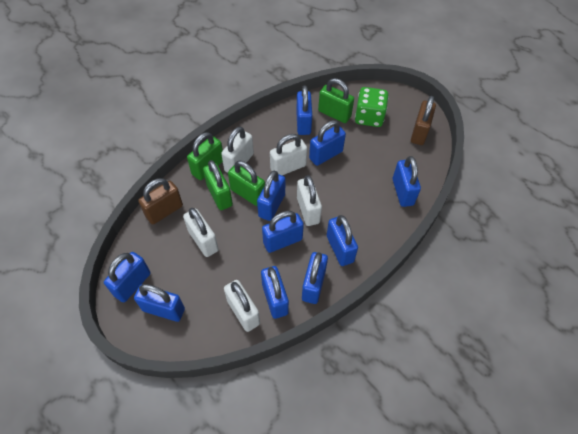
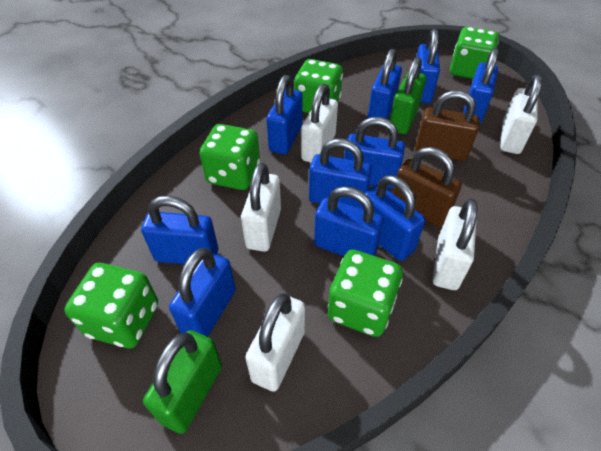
green dice: [355,87,389,127] = 1 -> [64,263,158,348] [200,124,260,190] [294,59,343,113] [328,250,403,337] [450,27,499,79] = 5
green padlock: [187,132,223,180] [203,160,233,210] [228,161,265,206] [318,78,354,123] = 4 -> [143,330,222,434] [390,57,426,134] = 2

